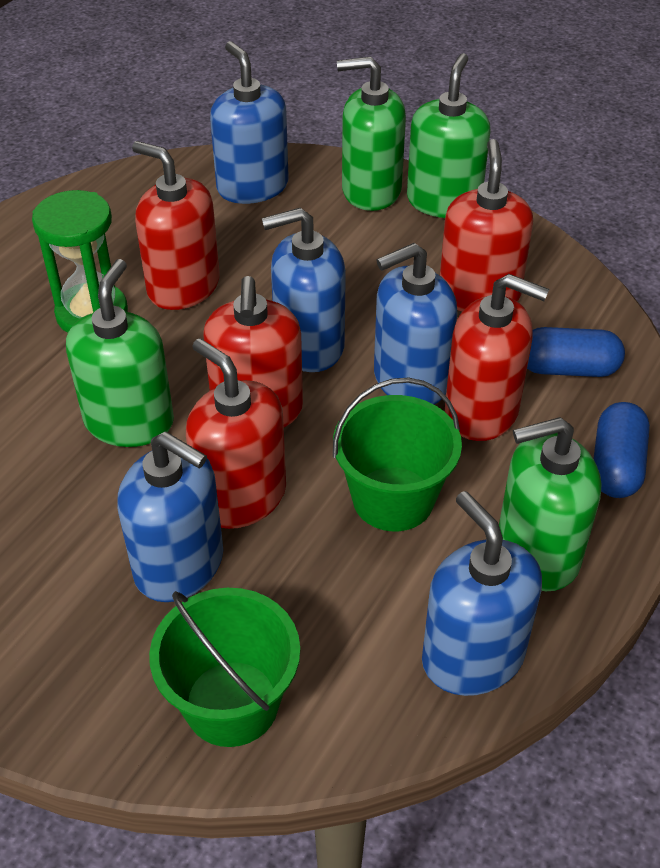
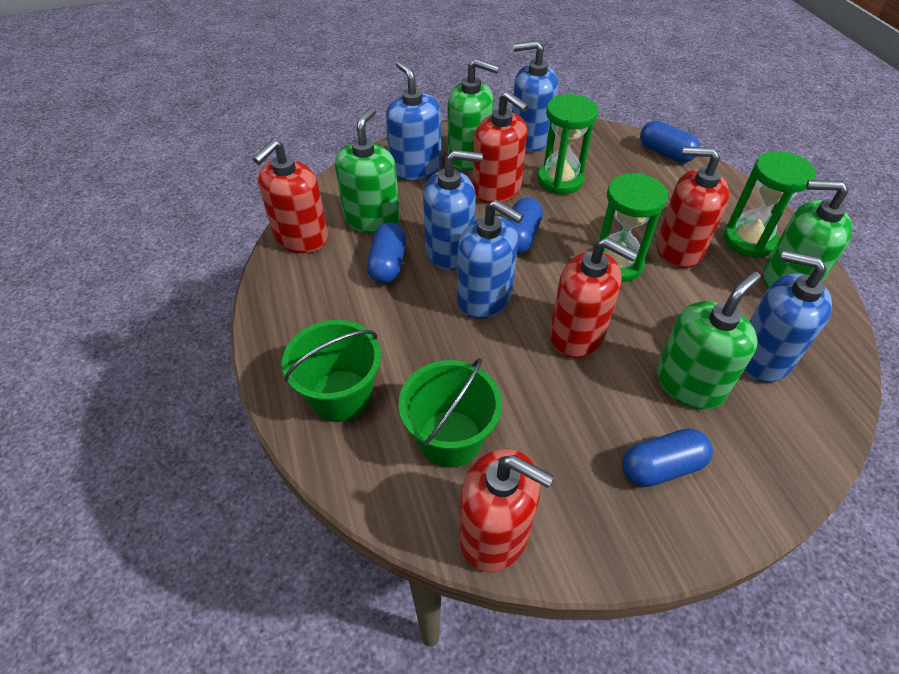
blue capsule: [527,327,625,377] [593,402,650,498] = 2 -> [367,222,406,284] [507,198,543,254] [622,428,713,487] [640,121,700,163] = 4
green hourglass: [32,190,128,333] = 1 -> [537,94,598,194] [599,173,668,282] [724,151,815,258] = 3

